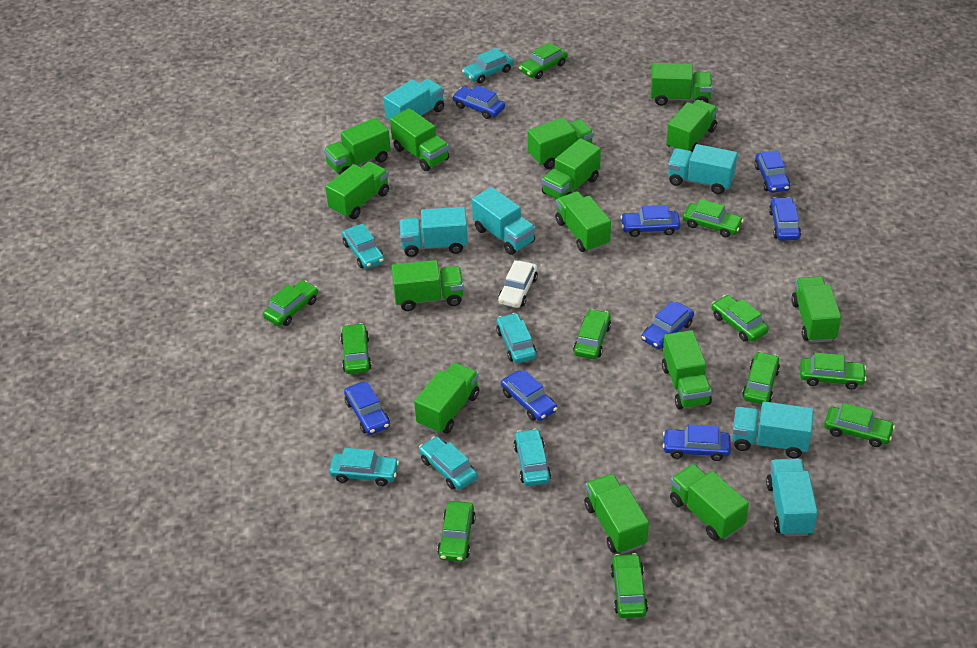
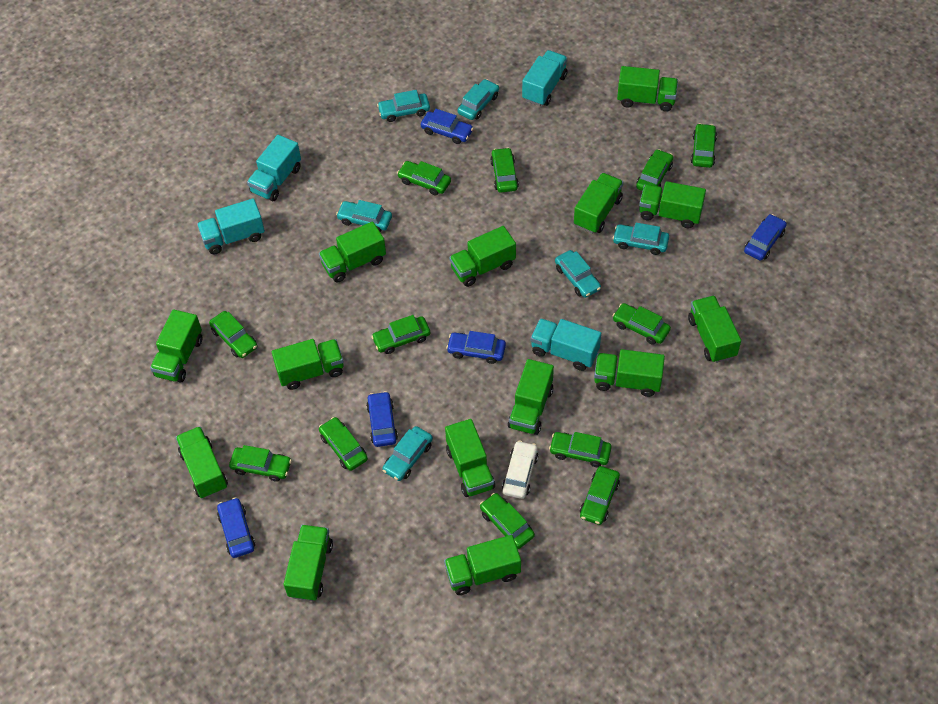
blue car: [344,382,390,435] [452,85,505,119] [501,370,557,421] [620,205,680,237] [641,301,694,349] [663,424,731,461] [754,150,790,193] [769,197,801,240] = 8 -> [217,497,255,558] [366,391,398,447] [421,109,473,144] [446,331,506,364] [744,214,787,261] = 5
green car: [263,280,318,326] [340,323,372,374] [437,501,476,562] [519,42,568,79] [573,309,611,359] [610,553,648,618] [683,199,744,237] [712,295,769,342] [742,351,780,404] [800,353,866,390] [824,403,895,447] = 11 -> [209,311,257,358] [229,445,292,482] [319,417,368,471] [371,315,430,354] [397,161,451,195] [480,493,535,549] [490,147,519,193] [549,432,612,467] [580,466,620,525] [613,303,671,345] [636,149,673,191] [691,123,717,168] = 12
turquoise truck: [384,79,444,123] [399,207,468,257] [472,187,536,255] [668,144,737,194] [732,401,814,458] [766,459,818,537] = 6 -> [197,198,265,254] [247,135,301,201] [522,50,568,106] [530,318,601,371] = 4

